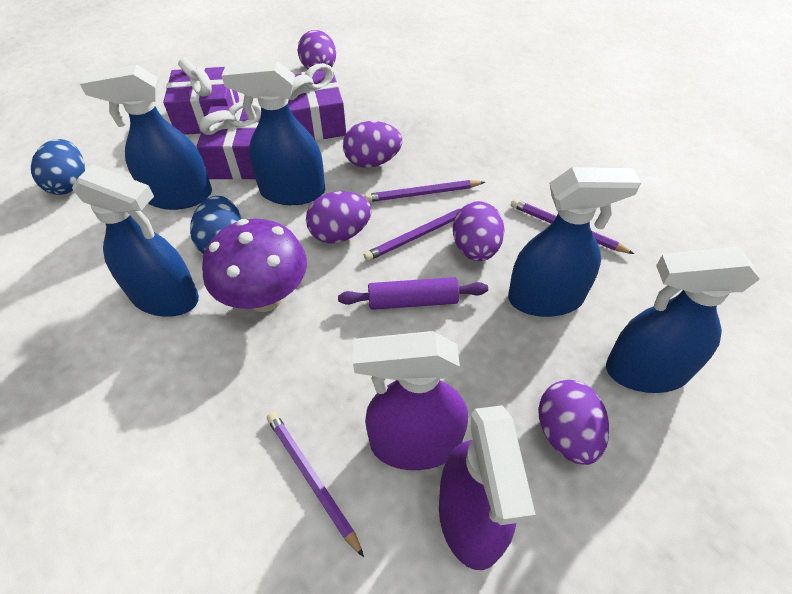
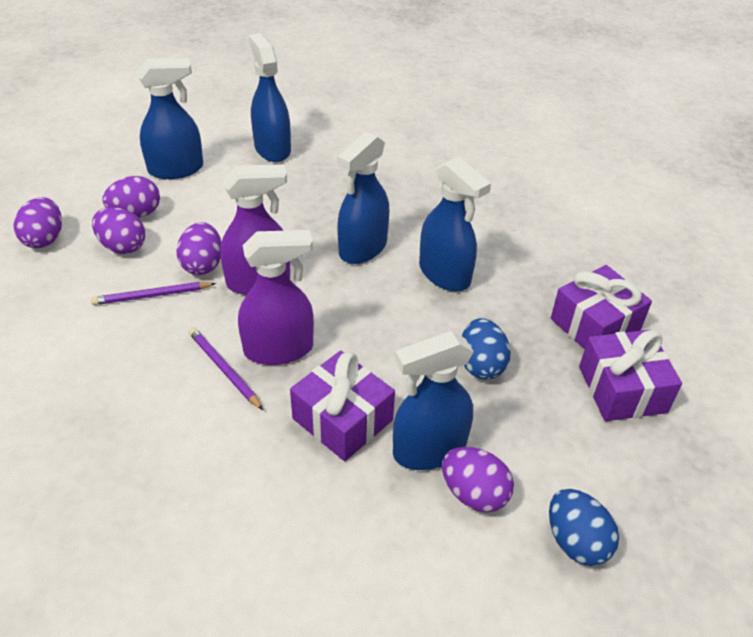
purple mushroom: [202,219,307,312] = 1 -> none = 0
purple pencil: [267,412,364,557] [364,208,462,261] [365,180,485,202] [511,199,634,254] = 4 -> [91,282,216,305] [189,327,263,410] = 2
purple rolling pin: [338,277,488,310] = 1 -> none = 0

